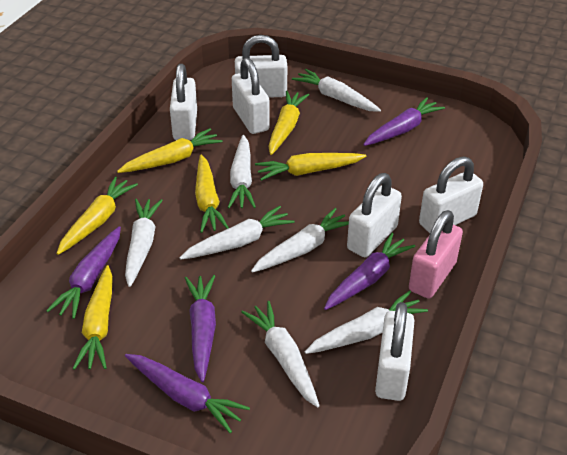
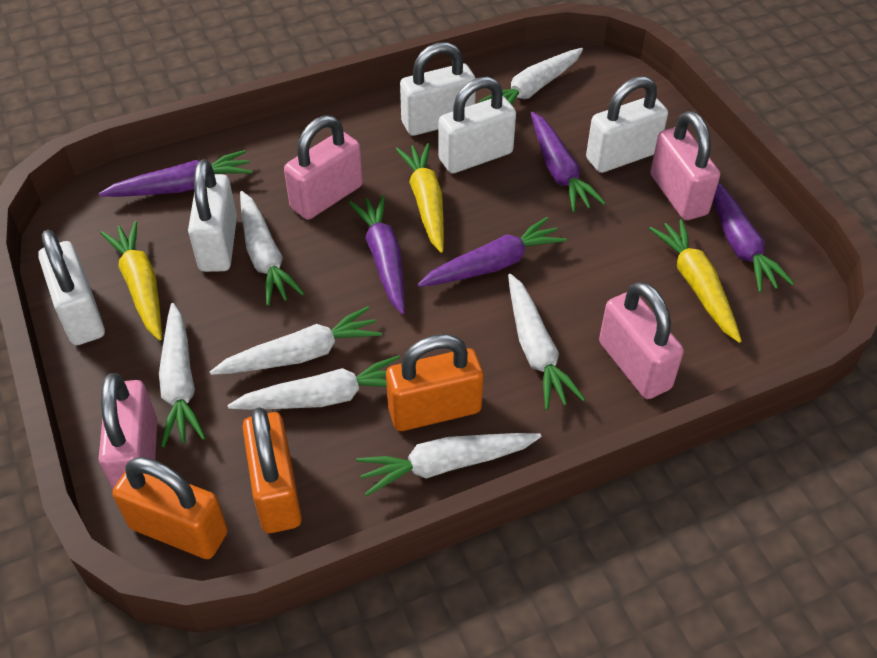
orange padlock: none = 0 -> [112,457,228,559] [242,407,302,533] [386,334,484,431] = 3
pink padlock: [409,210,463,299] = 1 -> [99,373,158,489] [284,115,363,220] [599,281,684,399] [650,111,720,220] = 4
white padlock: [170,64,197,140] [232,58,270,134] [235,35,287,98] [347,173,402,257] [375,302,415,401] [419,157,483,233] = 6 -> [38,230,105,345] [188,159,237,272] [400,42,476,136] [439,76,516,173] [586,76,668,173] = 5
yellow carrot: [56,176,138,255] [73,265,113,370] [117,128,223,173] [195,154,229,233] [255,153,366,181] [269,91,309,155] = 6 -> [100,221,162,340] [396,143,444,253] [649,219,742,343] = 3

